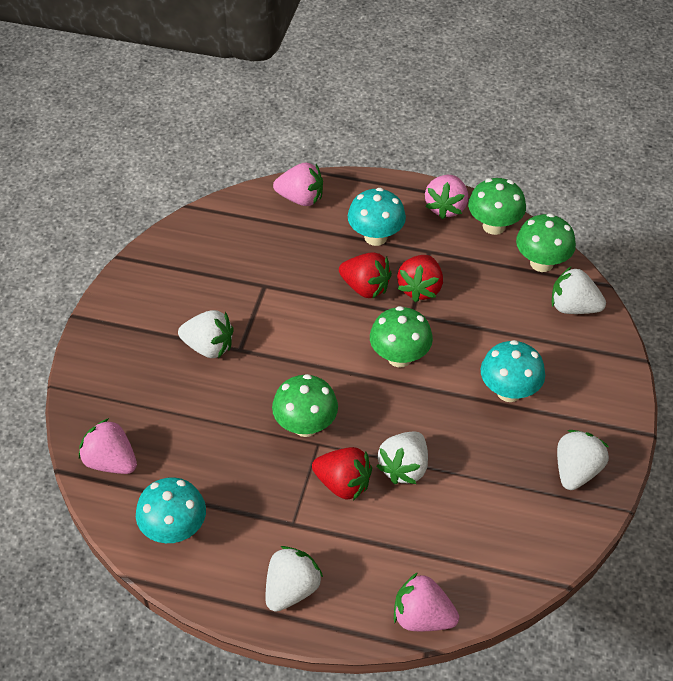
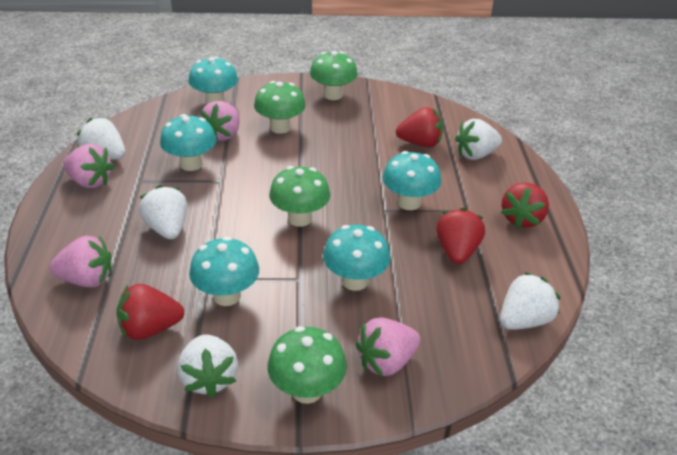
red strawberry: [312,447,372,501] [339,252,392,299] [397,255,443,302] = 3 -> [116,284,184,340] [396,107,444,148] [436,208,485,264] [501,182,549,229] = 4
turquoise mushroom: [136,477,206,543] [348,188,406,246] [481,340,545,402] = 3 -> [160,114,217,171] [189,56,238,105] [189,237,259,306] [323,225,390,291] [382,151,441,210] = 5

